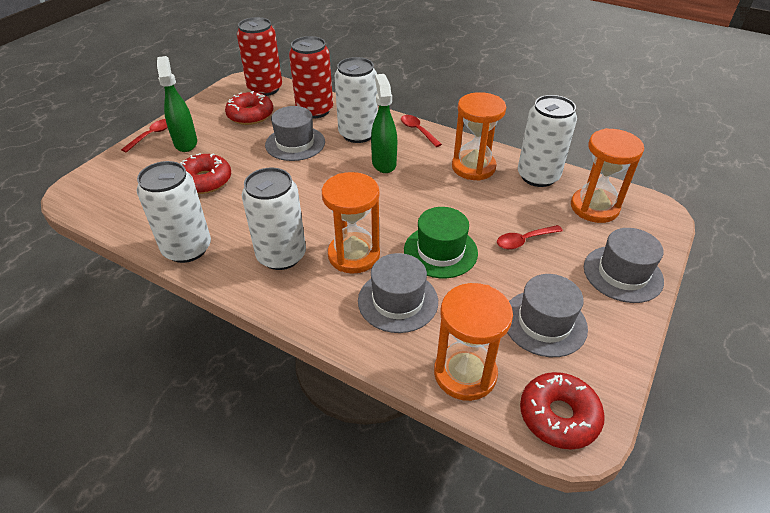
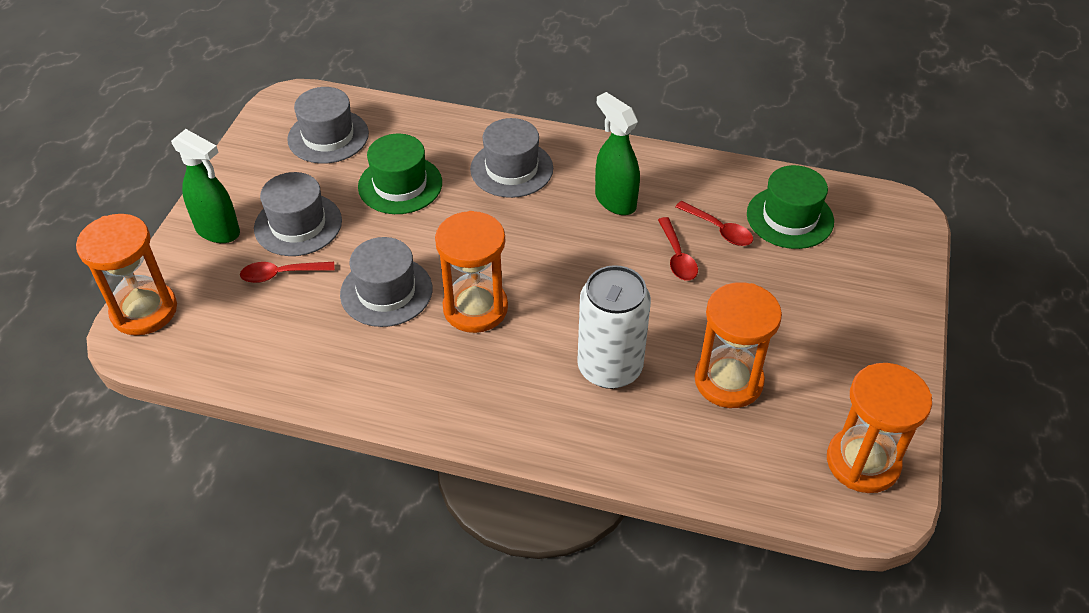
green hat: [404,207,478,278] = 1 -> [358,134,442,214] [747,165,834,249] = 2
red can: [237,17,282,96] [289,36,333,118] = 2 -> none = 0
red donut: [180,153,231,194] [225,91,273,125] [520,372,605,450] = 3 -> none = 0
white can: [137,161,211,263] [242,168,306,270] [335,57,378,143] [518,95,577,187] = 4 -> [577,265,651,389] = 1

